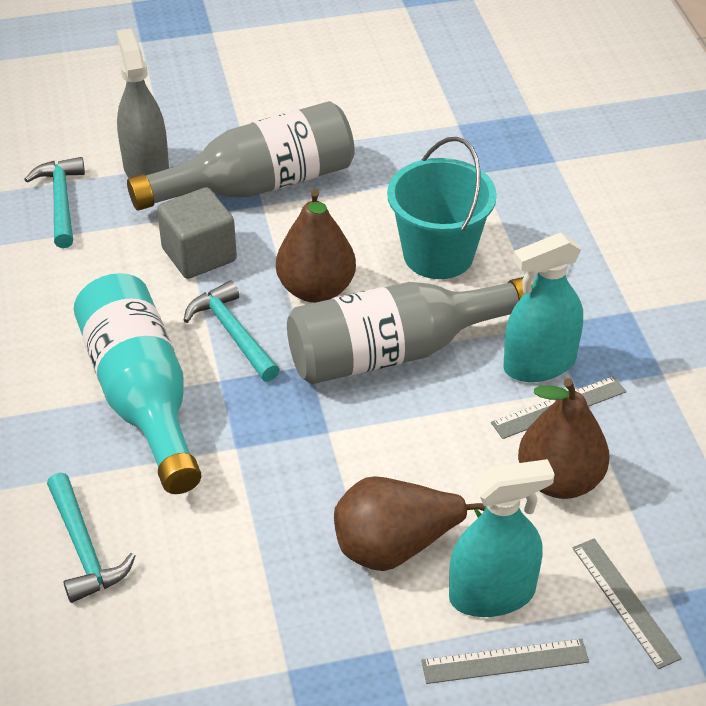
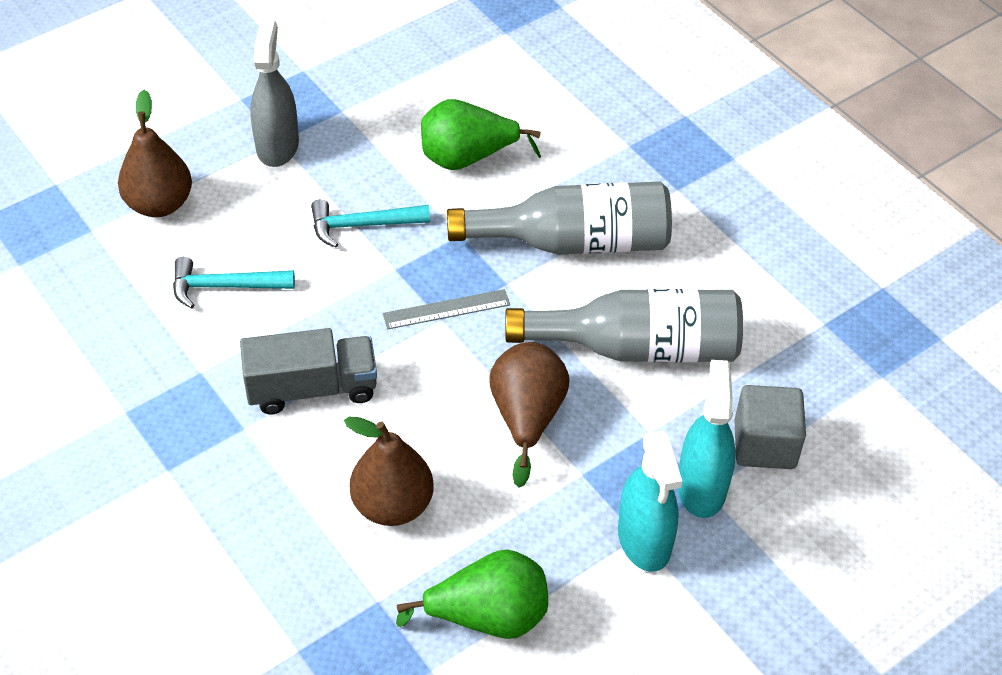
green pear: none = 0 -> [396,549,548,639] [421,99,541,170] = 2
grey ruler: [421,639,589,684] [491,376,626,439] [572,538,682,669] = 3 -> [383,289,510,330] = 1
grey truck: none = 0 -> [240,328,377,414] = 1
turquoise bottle: [74,273,201,494] = 1 -> none = 0
turquoise bucket: [387,137,497,279] = 1 -> none = 0
turquoise hammer: [24,157,85,248] [47,473,135,603] [183,281,280,382] = 3 -> [173,257,295,309] [311,199,430,248] = 2

